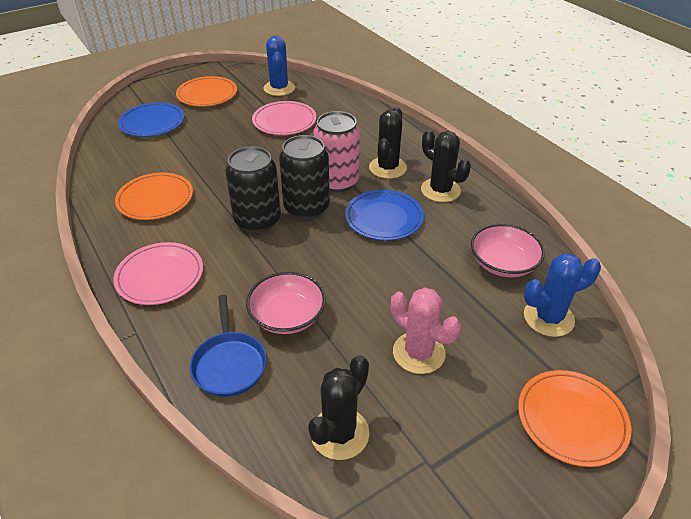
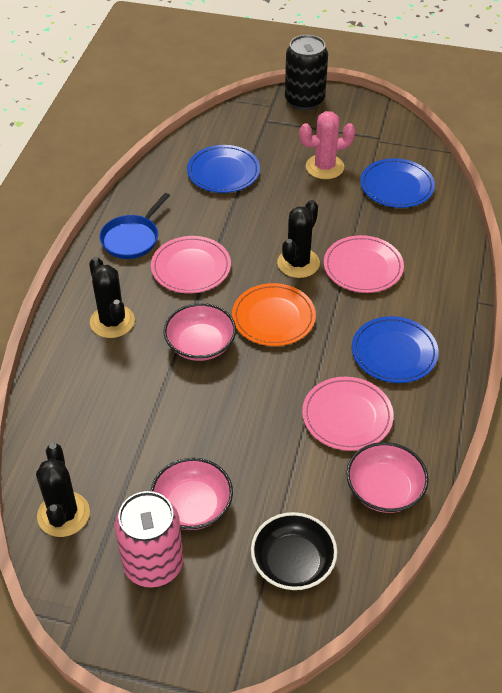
black bowl: none = 0 -> [251,512,337,590] = 1
black can: [225,146,281,233] [279,135,330,220] = 2 -> [285,35,328,110] = 1
blue cactus: [263,36,295,96] [524,253,601,337] = 2 -> none = 0
blue plate: [118,102,184,137] [345,190,424,241] = 2 -> [187,145,260,193] [352,316,439,383] [360,158,435,208] = 3
orange plate: [115,172,193,220] [176,76,237,107] [518,370,631,467] = 3 -> [232,283,316,346] = 1
pink bowl: [246,272,326,334] [471,224,545,278] = 2 -> [150,458,233,530] [164,303,236,361] [346,442,429,513] = 3
pink plate: [113,242,203,305] [252,101,317,135] = 2 -> [151,236,231,293] [302,377,394,451] [324,235,404,293] = 3

